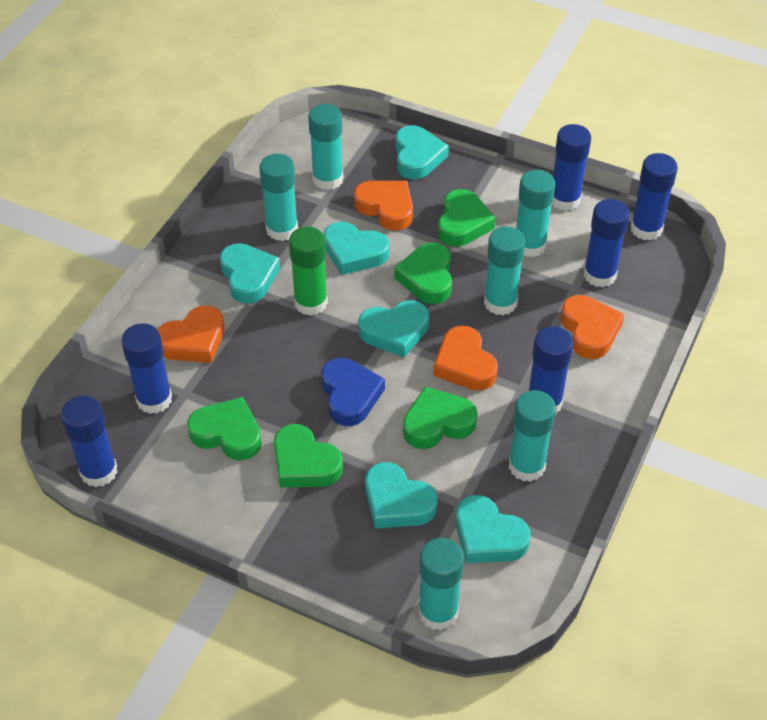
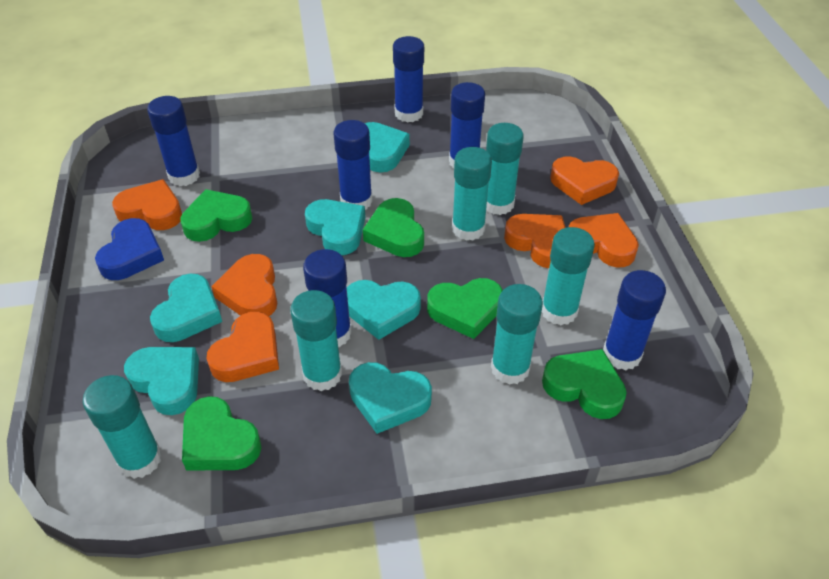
green glue stick: [289,227,328,316] = 1 -> none = 0
orange heart: [158,306,225,363] [354,181,413,231] [433,326,498,391] [561,295,624,359] = 4 -> [112,179,182,230] [206,312,279,382] [211,254,277,316] [504,214,566,268] [550,156,619,205] [569,213,639,267] = 6

